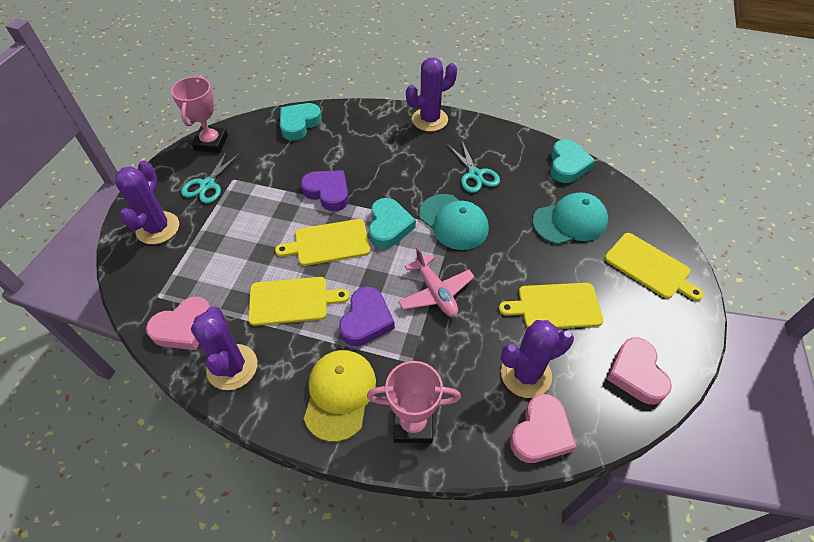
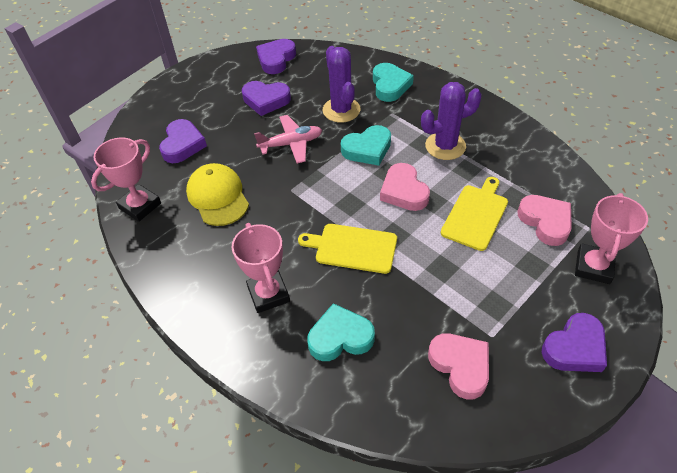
pink trophy: [171,76,228,153] [367,361,461,443] = 2 -> [91,137,161,222] [232,223,290,313] [575,193,648,284] = 3
purple cactus: [115,161,179,244] [191,306,257,390] [406,57,457,132] [501,320,574,398] = 4 -> [323,46,360,122] [421,82,482,160] = 2
purple heart: [301,170,349,211] [339,286,395,346] = 2 -> [159,119,207,163] [242,81,291,116] [256,39,296,74] [542,313,607,372] = 4
turquoise cap: [419,194,489,250] [533,192,608,244] = 2 -> none = 0
turquoise scissors: [181,150,241,203] [448,141,500,193] = 2 -> none = 0
yellow cutting board: [248,277,350,326] [275,219,370,266] [499,283,604,329] [605,233,704,301] = 4 -> [298,224,397,274] [441,177,508,251] = 2

